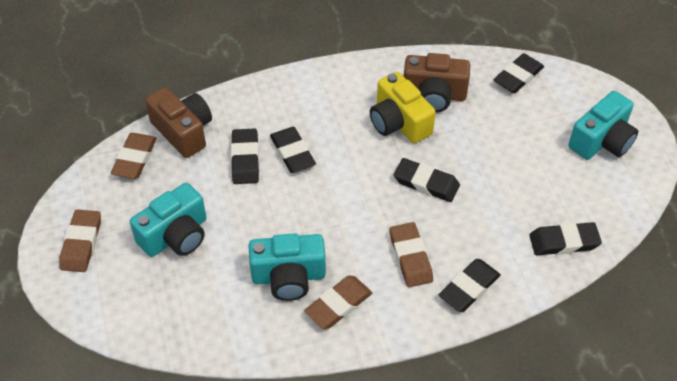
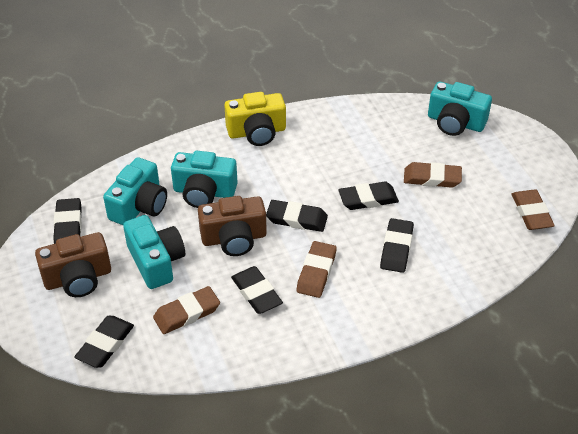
turquoise camera: [130,183,206,257] [248,233,326,301] [568,91,638,160] = 3 -> [103,157,167,225] [123,215,185,289] [171,151,238,208] [428,82,492,136] = 4

